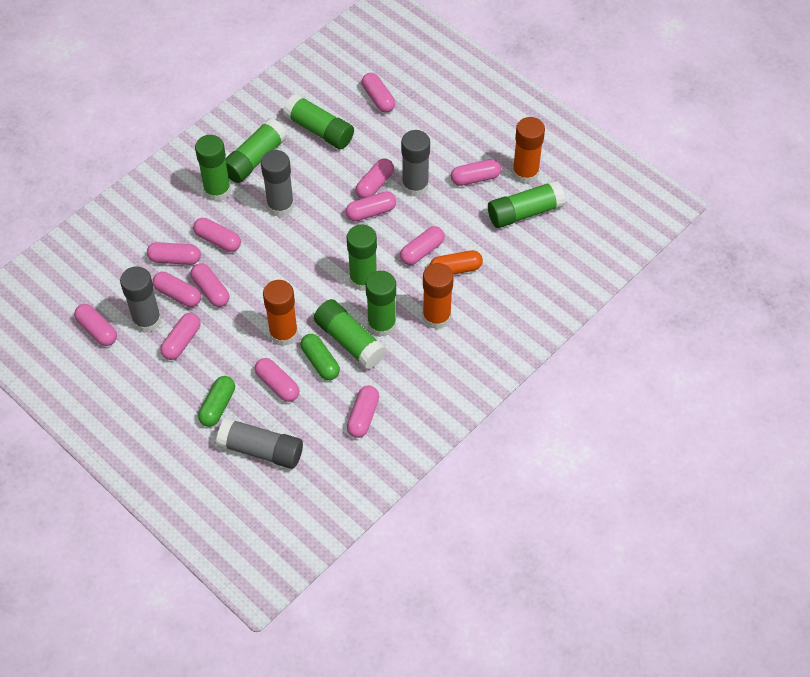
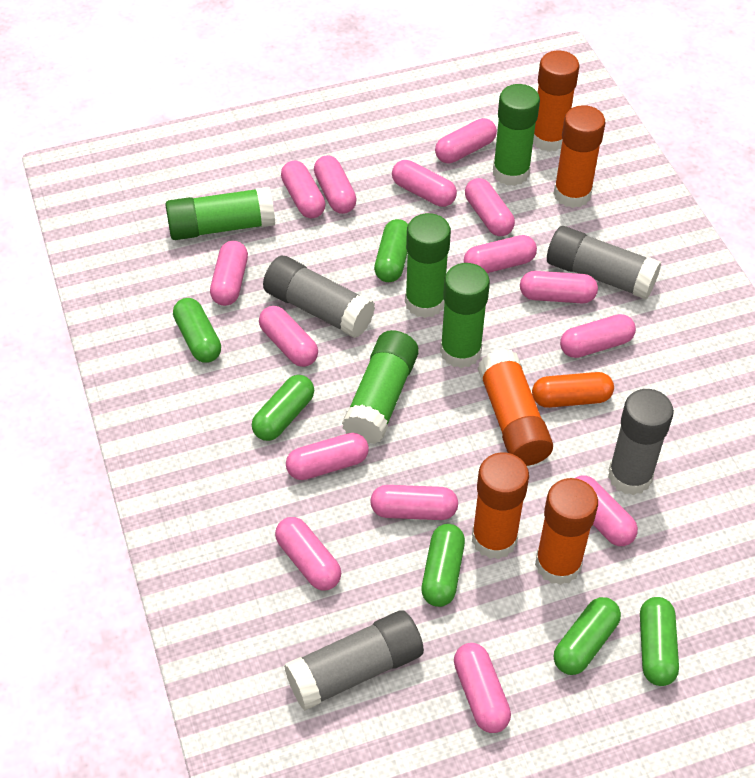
green capsule: [198,376,235,427] [300,334,340,380] = 2 -> [173,298,221,363] [252,375,314,441] [374,219,408,282] [422,524,465,607] [554,597,621,675] [640,597,679,686] = 6
green glue stick: [195,135,231,202] [225,118,287,183] [283,94,354,149] [314,299,386,370] [347,224,377,291] [366,271,396,337] [488,180,565,228] = 7 -> [165,187,275,240] [342,330,419,444] [405,213,451,318] [440,263,490,368] [493,84,540,186] = 5
orange glue stick: [263,280,298,346] [422,263,454,330] [512,117,545,184] = 3 -> [472,452,529,559] [477,349,553,466] [533,51,579,152] [535,478,598,585] [553,105,605,208] = 5
pink capsule: [74,304,117,346] [147,242,201,265] [152,272,201,307] [160,313,201,360] [191,263,229,307] [193,218,241,252] [255,358,299,402] [345,192,396,221] [347,386,379,438] [356,158,394,199] [362,73,395,113] [400,226,445,265] [451,159,501,186] = 13 -> [210,241,248,306] [259,306,318,367] [275,517,341,590] [281,160,326,218] [286,433,369,480] [314,155,357,214] [370,485,458,520] [392,160,457,207] [435,118,497,163] [454,643,511,733] [464,235,537,273] [465,178,515,236] [520,271,598,303] [560,314,636,358] [575,475,638,546] = 15

